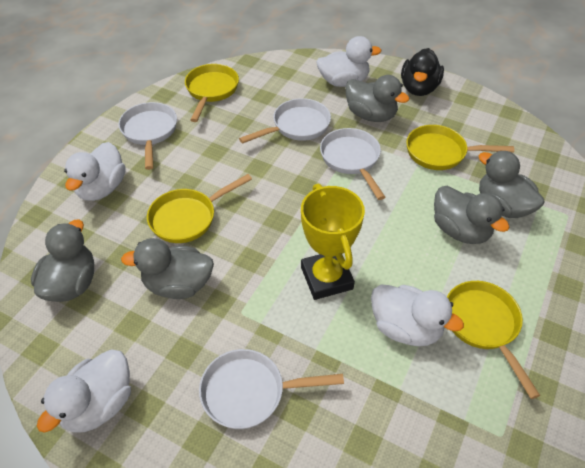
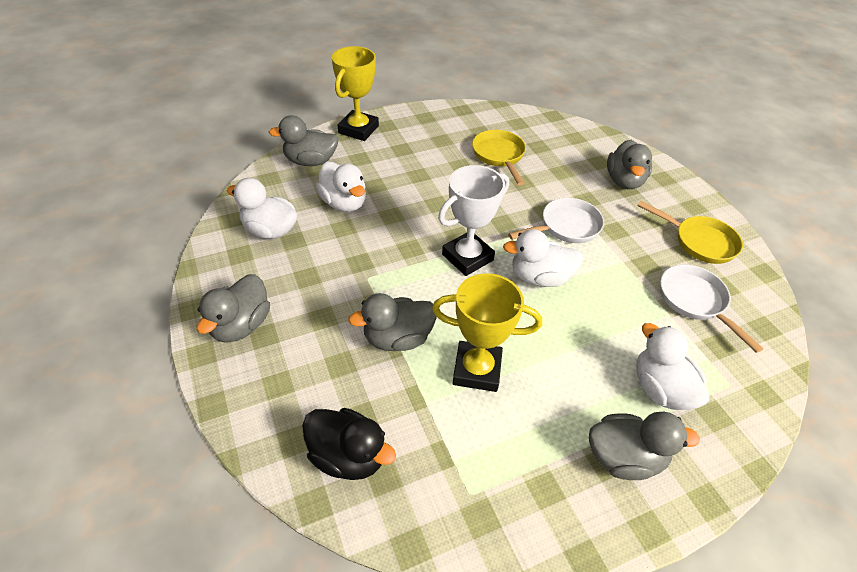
white pan: [118,102,177,170] [199,349,344,429] [239,98,331,144] [320,128,385,200] = 4 -> [508,198,604,243] [660,264,764,353] = 2
white trophy: none = 0 -> [438,165,509,276] = 1
yellow pan: [147,174,252,243] [185,64,239,122] [406,125,514,170] [447,281,540,399] = 4 -> [472,130,526,186] [638,201,743,264] = 2
yellow trophy: [301,184,365,300] = 1 -> [332,46,379,141] [432,273,542,392] = 2

